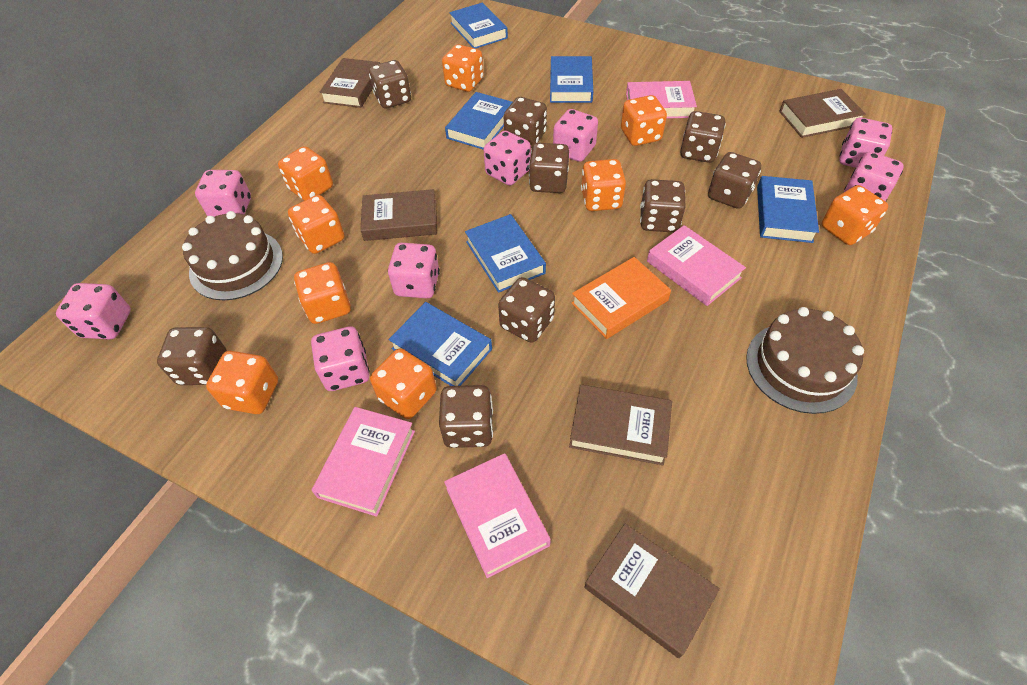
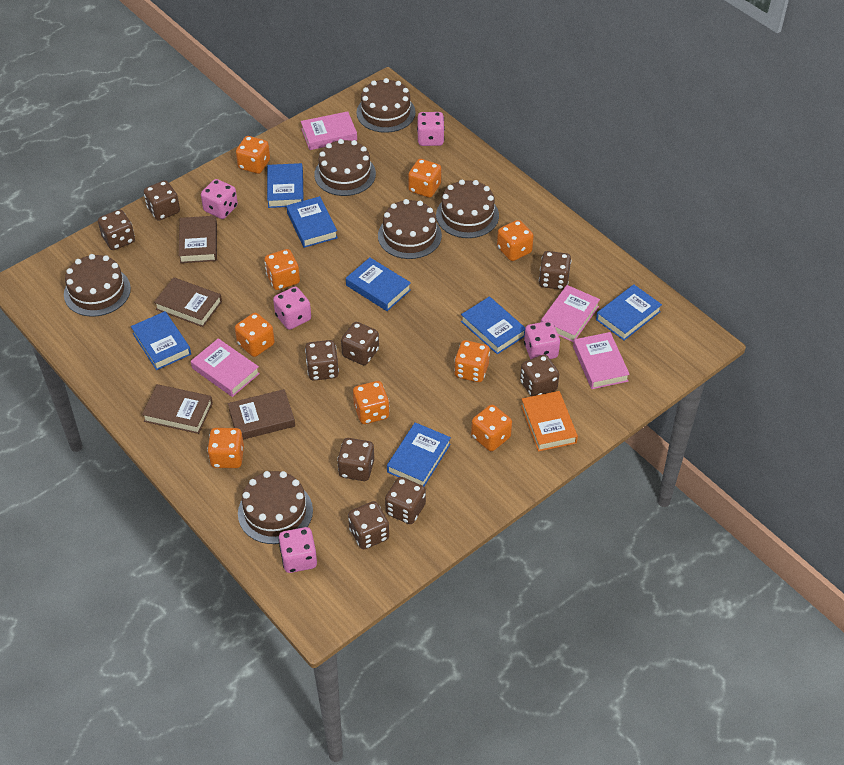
blue book: [389,302,492,386] [445,92,512,149] [449,3,508,49] [465,214,546,293] [550,56,593,103] [757,176,819,243] = 6 -> [131,311,191,370] [267,163,304,208] [286,196,338,248] [346,258,411,311] [387,422,451,486] [461,296,525,354] [596,284,662,340] = 7
brown book: [320,58,380,108] [360,189,437,241] [569,384,672,465] [585,524,720,658] [779,89,866,138] = 5 -> [142,384,213,434] [154,277,222,327] [179,216,217,263] [228,389,295,440] = 4
brown cake: [182,211,283,300] [746,307,864,414] = 2 -> [64,254,131,317] [238,471,313,544] [314,139,376,196] [356,78,416,133] [378,199,442,259] [436,180,499,238] = 6
pink dice: [56,283,131,339] [195,170,251,217] [311,327,370,391] [388,243,440,298] [483,131,531,185] [553,109,598,162] [839,118,892,168] [844,152,904,202] = 8 -> [201,179,238,219] [273,287,311,330] [278,527,317,573] [417,112,445,146] [524,321,560,359] = 5

